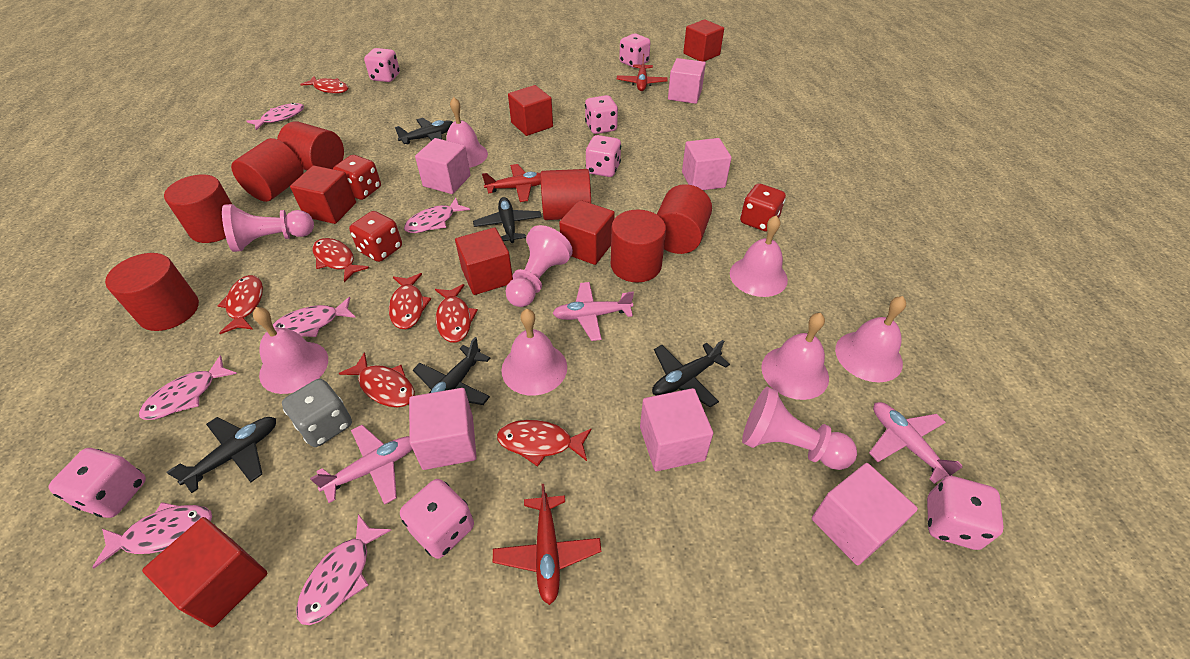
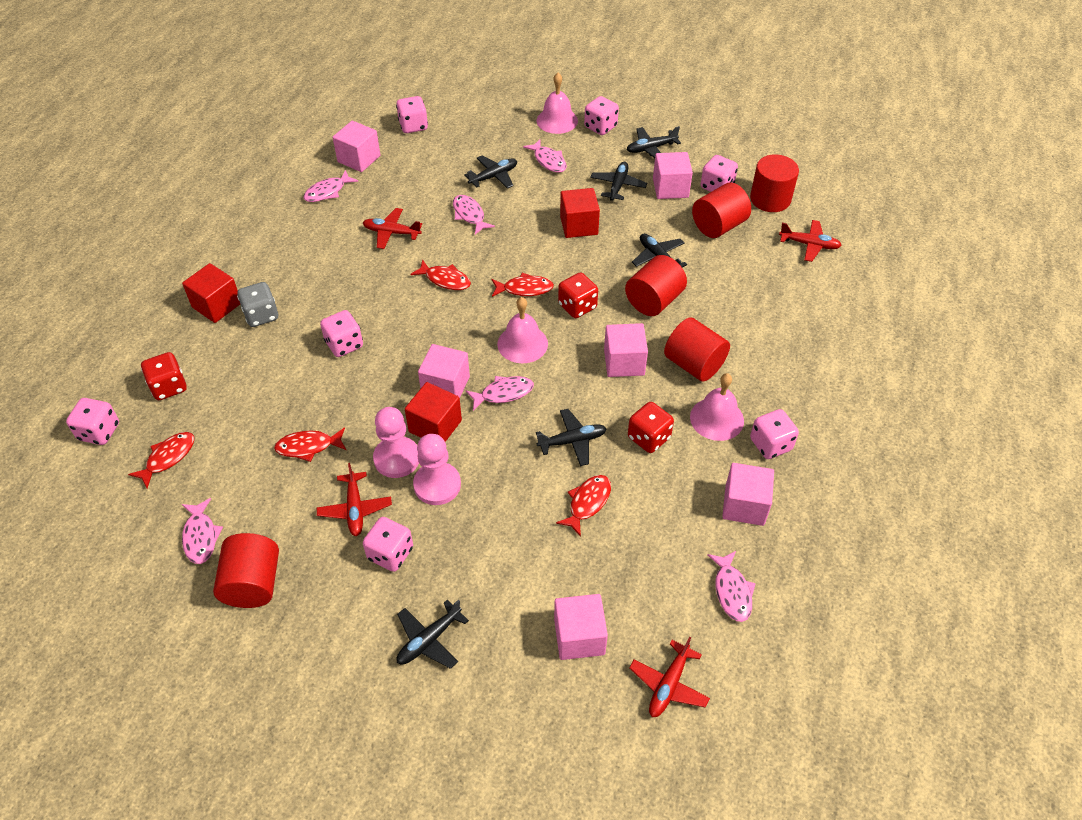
black plane: [166,417,276,493] [395,118,453,144] [413,337,490,405] [473,197,542,243] [652,340,730,408] = 5 -> [396,600,469,669] [464,155,517,189] [536,409,607,466] [590,162,647,201] [627,126,681,158] [632,234,687,268] = 6
pink bell: [253,307,328,394] [446,97,488,168] [501,309,567,396] [730,215,788,297] [761,313,829,400] [835,296,906,383] = 6 -> [497,297,548,363] [537,73,578,134] [690,373,744,441] = 3
pink pawn: [222,204,314,252] [506,225,573,307] [742,387,857,470] = 3 -> [373,407,419,478] [413,434,461,505] = 2
pink plane: [310,425,412,505] [552,282,634,341] [869,402,962,484] = 3 -> none = 0
red cube: [142,517,268,627] [290,166,356,224] [455,227,513,295] [508,85,553,136] [559,200,615,265] [683,19,724,62] = 6 -> [182,263,240,323] [405,382,462,442] [560,188,600,238] = 3
red cylinder: [105,253,199,331] [164,174,232,243] [231,138,303,202] [277,121,344,170] [541,169,591,220] [611,210,666,282] [657,184,712,254] = 7 -> [213,533,279,608] [625,255,687,316] [664,317,730,382] [692,182,751,238] [750,154,799,212] = 5
red fish: [217,275,263,334] [300,76,348,94] [313,238,369,282] [339,352,415,407] [389,273,431,329] [435,284,478,343] [497,420,592,467] = 7 -> [128,432,194,488] [274,427,346,462] [410,260,471,290] [492,273,554,297] [556,475,611,537] = 5
red plane: [482,164,541,202] [493,484,601,605] [617,54,668,91] = 3 -> [317,463,392,536] [363,208,422,249] [629,637,710,717] [779,220,842,262] = 4

